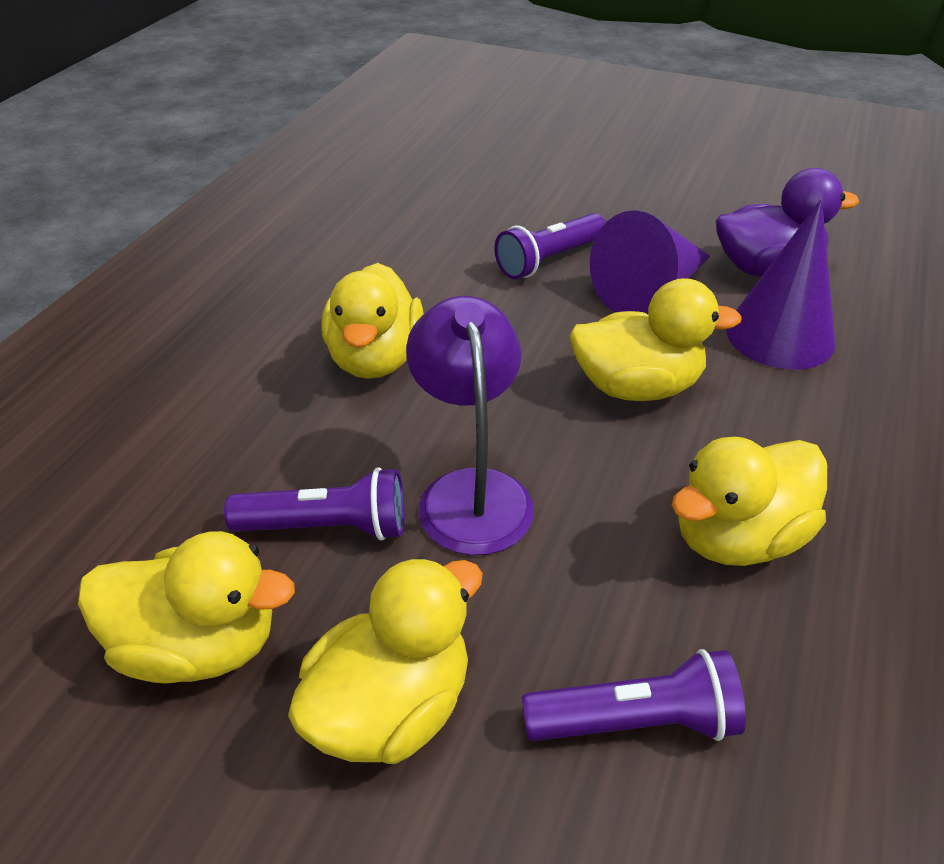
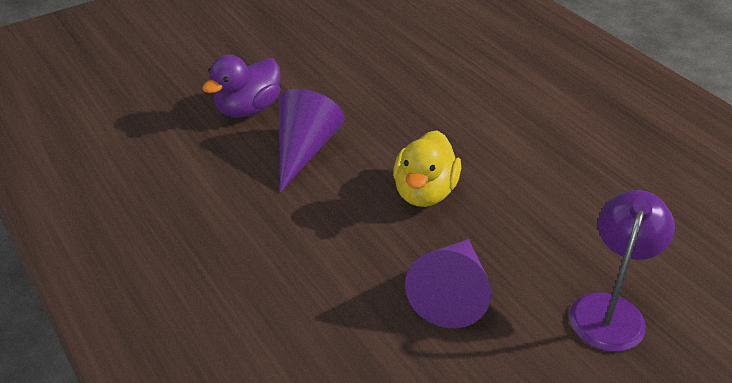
purple flashlight: [224,467,405,541] [494,213,606,279] [522,649,746,741] = 3 -> none = 0
yellow duck: [78,531,295,684] [288,556,483,764] [321,263,424,379] [570,278,742,401] [672,437,827,566] = 5 -> [393,130,461,207] = 1

